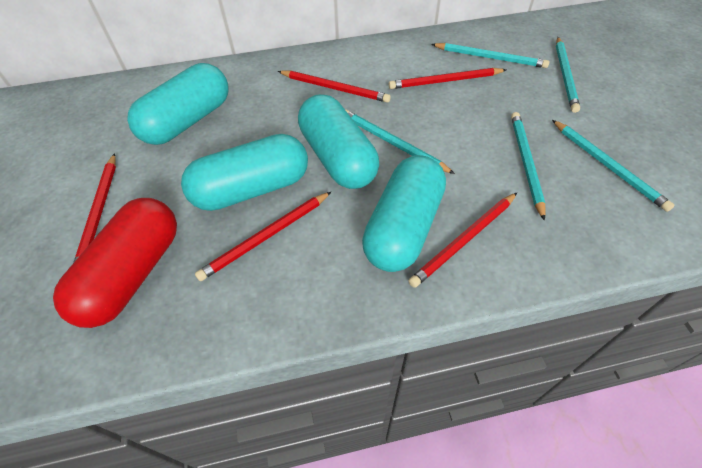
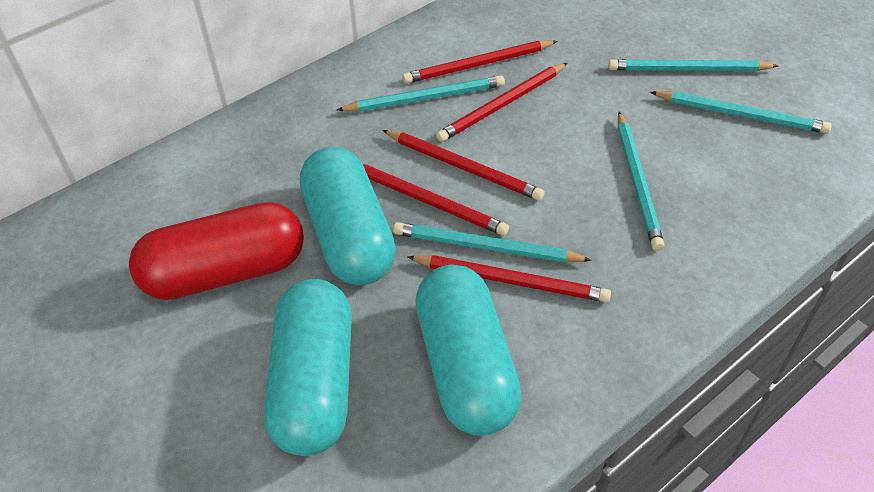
turquoise capsule: [127,63,228,145] [181,134,308,211] [298,94,379,189] [362,155,446,272] = 4 -> [264,279,352,456] [300,147,396,285] [415,265,522,436] = 3

